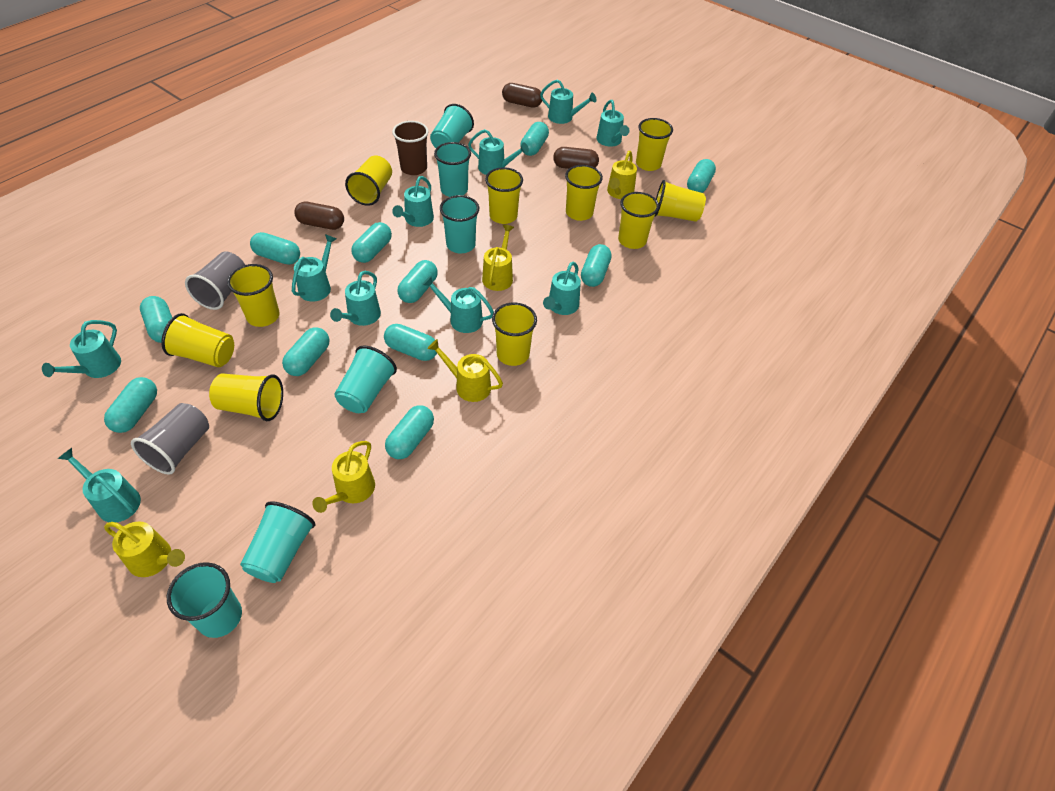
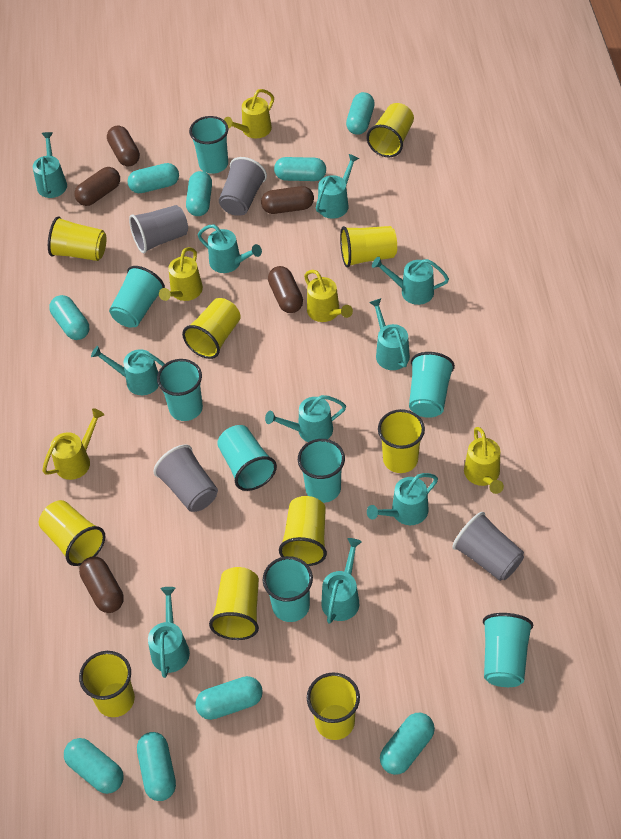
brown capsule: [294,202,344,230] [502,83,542,107] [553,147,599,169] = 3 -> [74,167,120,206] [79,557,124,613] [107,125,140,166] [261,186,314,214] [268,266,303,313] = 5
brown cup: [392,121,429,175] = 1 -> none = 0
grey cup: [131,403,209,475] [185,251,245,310] = 2 -> [129,205,188,253] [153,444,218,512] [219,157,267,216] [452,512,524,581] = 4
turquoise capsule: [104,377,157,433] [140,296,172,343] [250,232,300,265] [282,327,330,376] [351,222,392,263] [384,324,437,361] [385,405,434,459] [397,260,438,303] [520,122,549,156] [581,244,612,287] [687,159,716,193] = 11 -> [49,295,89,340] [64,738,123,794] [128,163,179,193] [137,732,176,801] [186,171,212,216] [195,676,263,720] [274,157,326,181] [346,92,375,135] [380,713,435,775] = 9
turquoise cup: [167,562,242,638] [240,501,315,583] [334,346,397,413] [430,104,474,148] [434,142,471,197] [440,195,479,253] = 6 -> [109,266,165,328] [157,359,203,421] [189,116,228,174] [217,425,277,491] [263,556,313,622] [298,439,345,503] [409,352,455,418] [483,613,533,687] = 8

